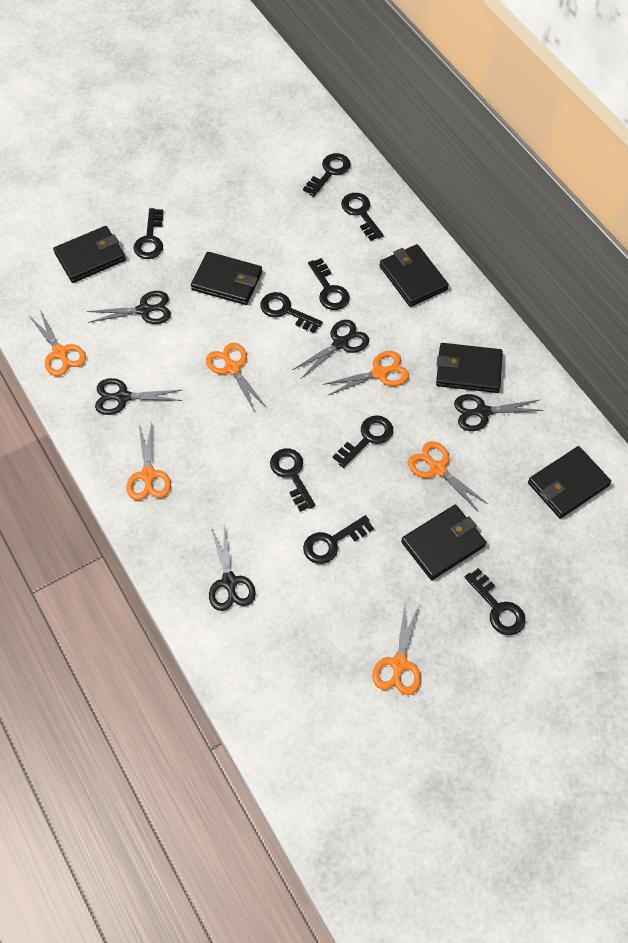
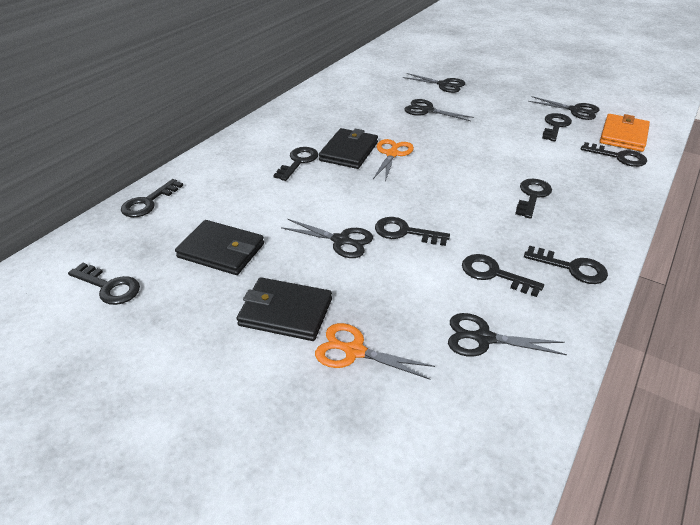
black wallet: [53,226,126,283] [191,252,262,305] [379,244,449,307] [401,505,486,580] [436,343,503,393] [528,446,611,518] = 6 -> [175,220,264,275] [237,277,332,341] [319,128,378,169] = 3
orange scissors: [29,310,86,376] [126,422,171,500] [206,343,267,412] [323,351,409,396] [372,603,421,695] [408,441,488,512] = 6 -> [315,323,435,380] [373,139,414,181] = 2
orange wallet: none = 0 -> [600,114,650,152] = 1

